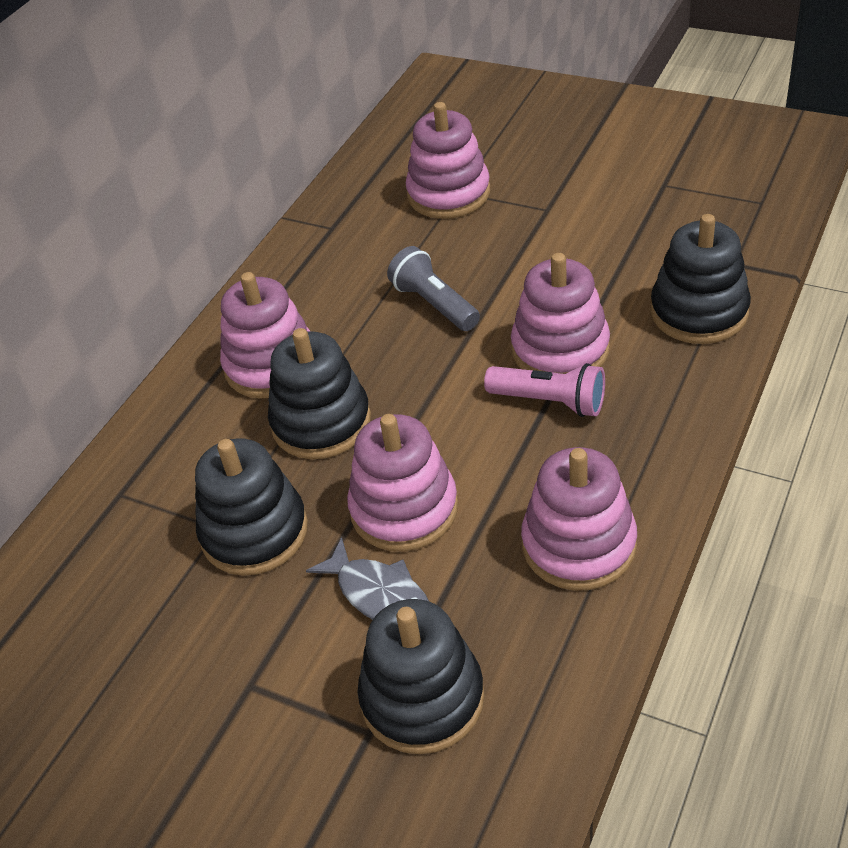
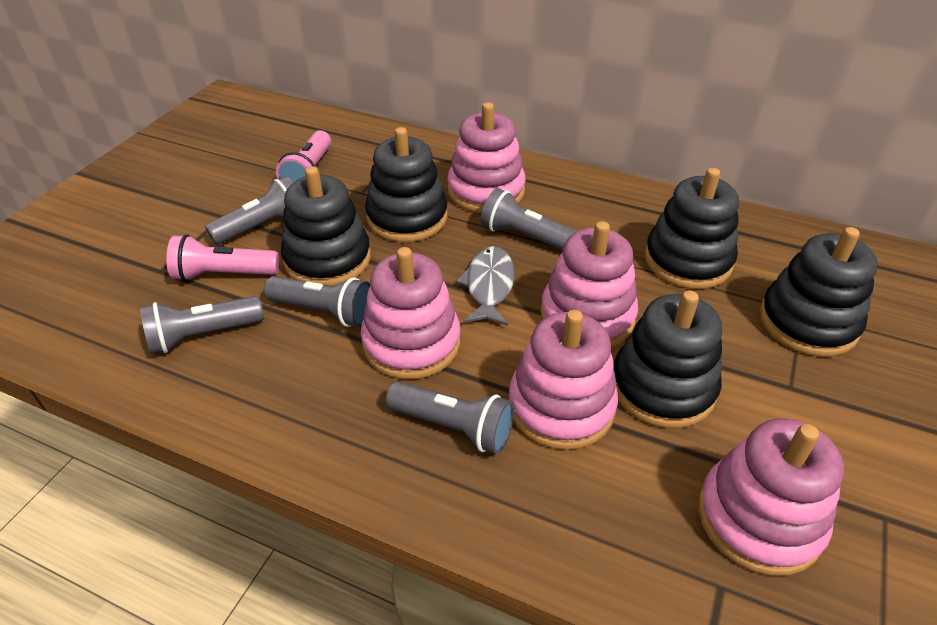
black stacking toy: [195,438,308,575] [268,328,371,459] [357,599,485,754] [651,214,751,344] = 4 -> [281,166,371,286] [365,127,448,242] [614,290,722,428] [645,168,739,289] [760,227,878,357] = 5
grey flashlight: [387,246,480,331] = 1 -> [140,296,264,354] [205,176,293,245] [264,276,370,327] [386,381,514,454] [481,188,578,250] = 5
pink flashlight: [484,363,605,417] = 1 -> [167,234,279,281] [276,130,331,183] = 2

